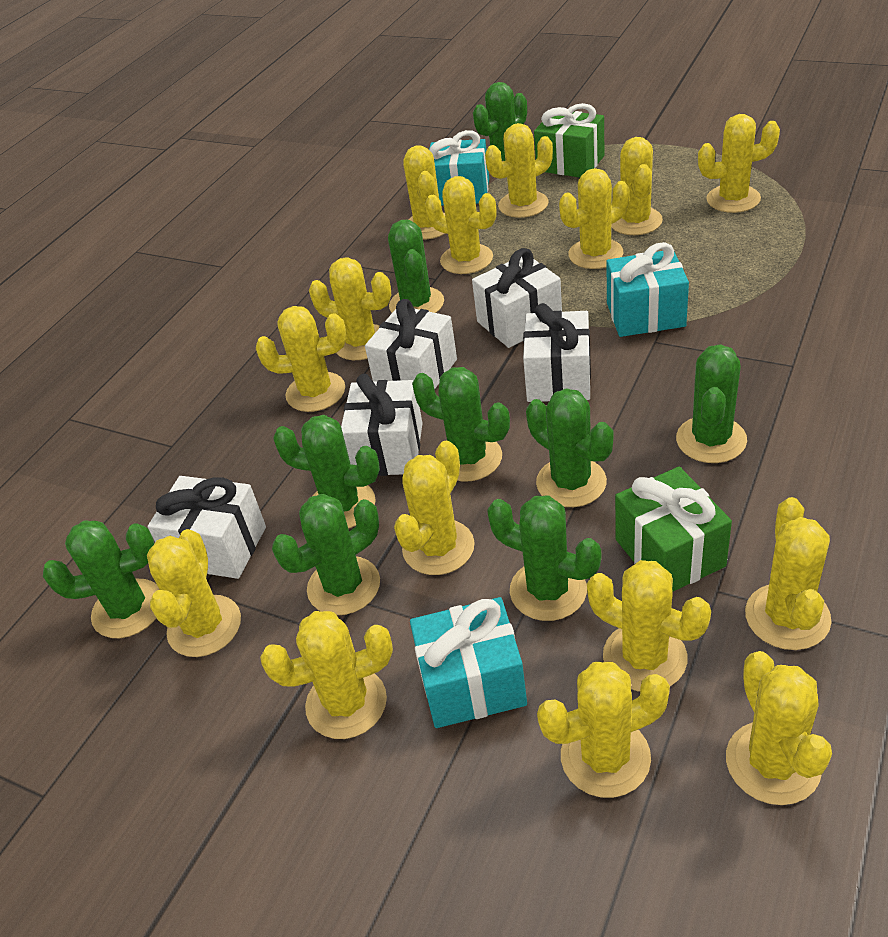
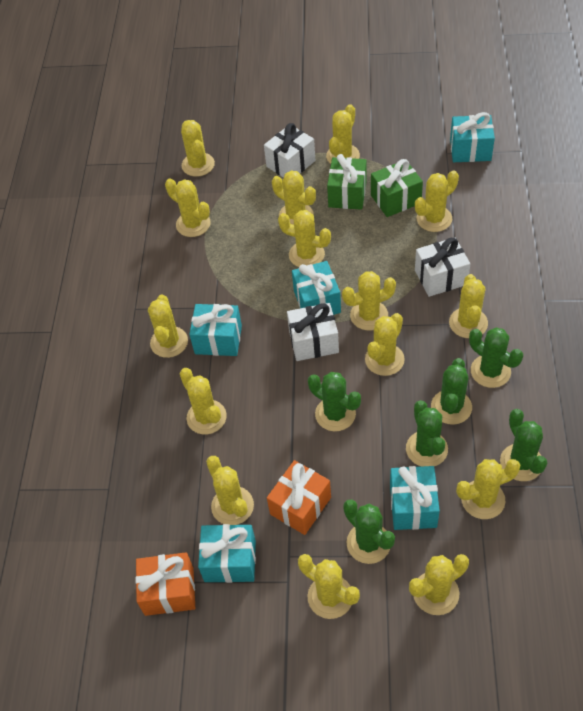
green cactus: [43,520,160,638] [272,494,380,615] [273,415,380,529] [388,220,444,313] [412,367,510,482] [473,82,527,162] [487,495,601,621] [526,388,613,507] [676,344,747,463] = 9 -> [308,372,361,431] [343,499,395,564] [406,400,448,467] [431,358,472,425] [469,327,523,388] [500,409,547,481] = 6
orange gift: none = 0 -> [135,552,195,616] [267,460,331,535] = 2
turquoise gift: [410,597,527,728] [429,130,489,206] [606,242,689,337] = 3 -> [189,304,242,356] [198,524,256,583] [292,261,341,315] [390,466,440,530] [450,112,495,162] = 5
white gift: [148,476,266,579] [341,373,423,476] [365,299,457,390] [472,248,562,348] [523,303,591,402] = 5 -> [264,123,315,178] [287,303,339,361] [415,237,470,297] = 3

